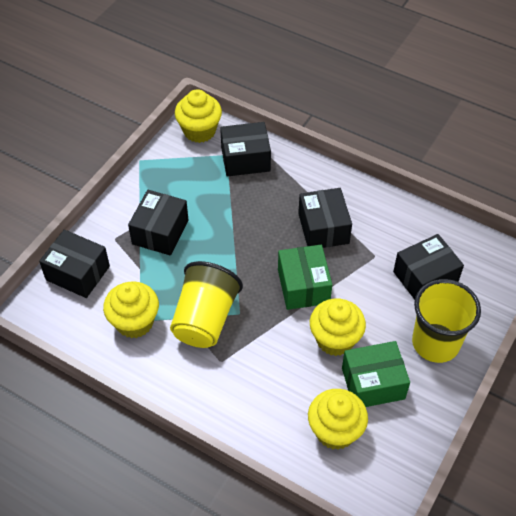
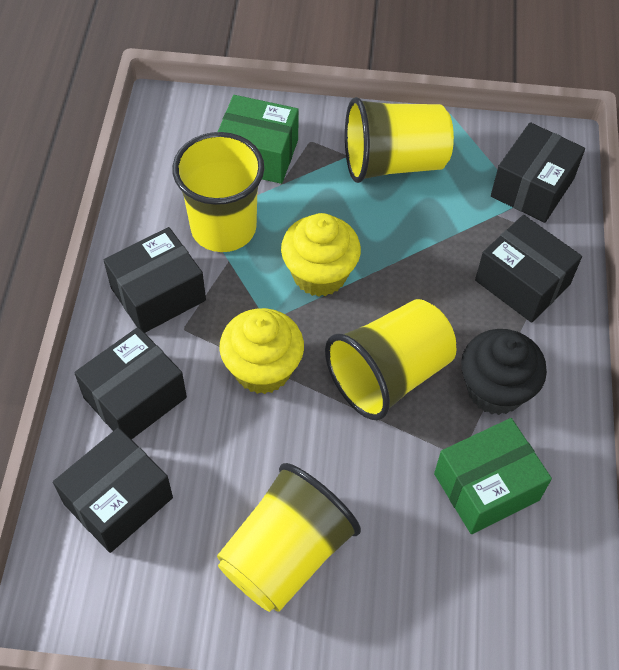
black cupcake: none = 0 -> [461,329,547,415] = 1
yellow cup: [170,261,243,348] [412,279,481,363] = 2 -> [172,132,264,252] [217,463,361,612] [325,299,457,420] [345,97,454,183] = 4
yellow cupcake: [103,281,159,338] [175,89,222,143] [308,389,368,450] [310,299,366,356] = 4 -> [219,308,304,394] [281,213,361,297] = 2

